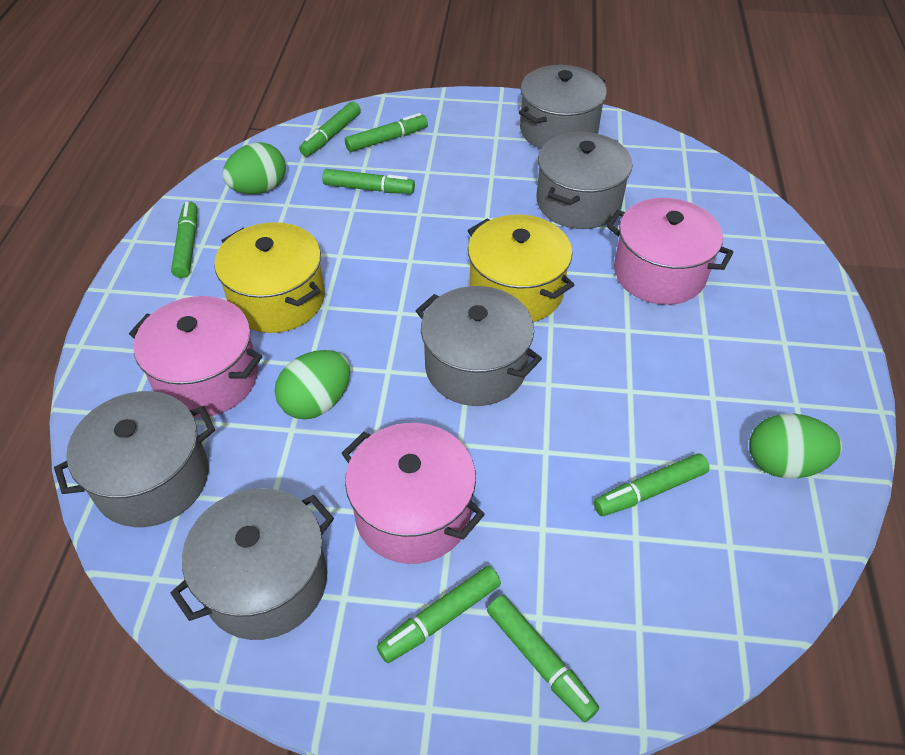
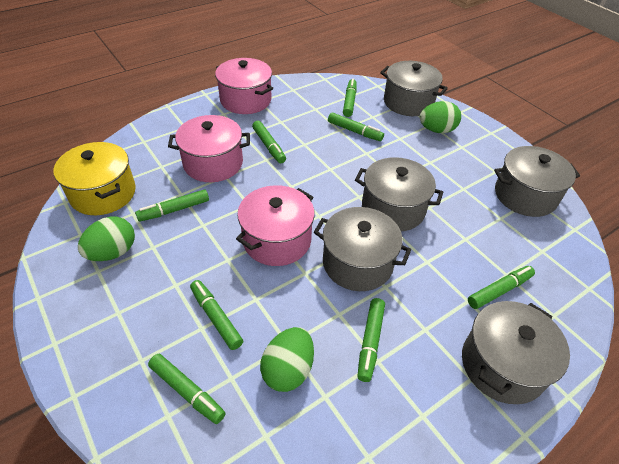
green marker: [171,201,197,278] [299,101,361,157] [322,169,415,194] [345,113,428,152] [377,566,501,663] [487,595,599,722] [594,453,709,516] = 7 -> [135,189,209,222] [148,354,225,424] [190,280,243,350] [252,121,286,163] [328,112,384,141] [343,79,357,117] [357,298,385,382] [468,266,535,309] = 8
yellow pot: [214,222,325,333] [468,215,574,322] = 2 -> [53,142,136,215] = 1

